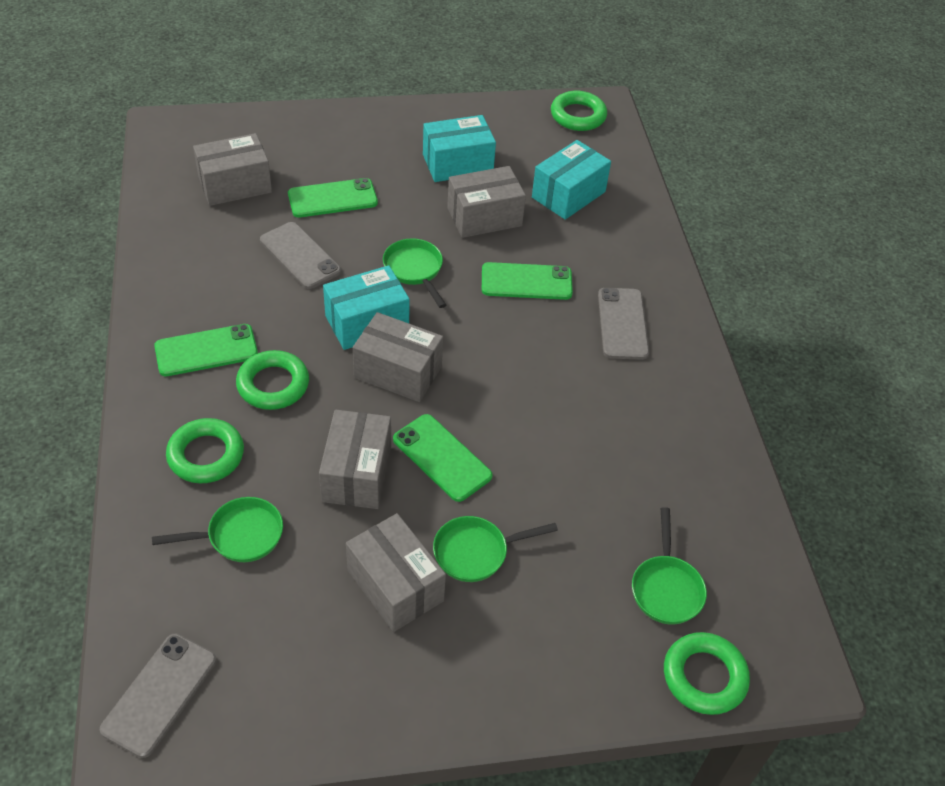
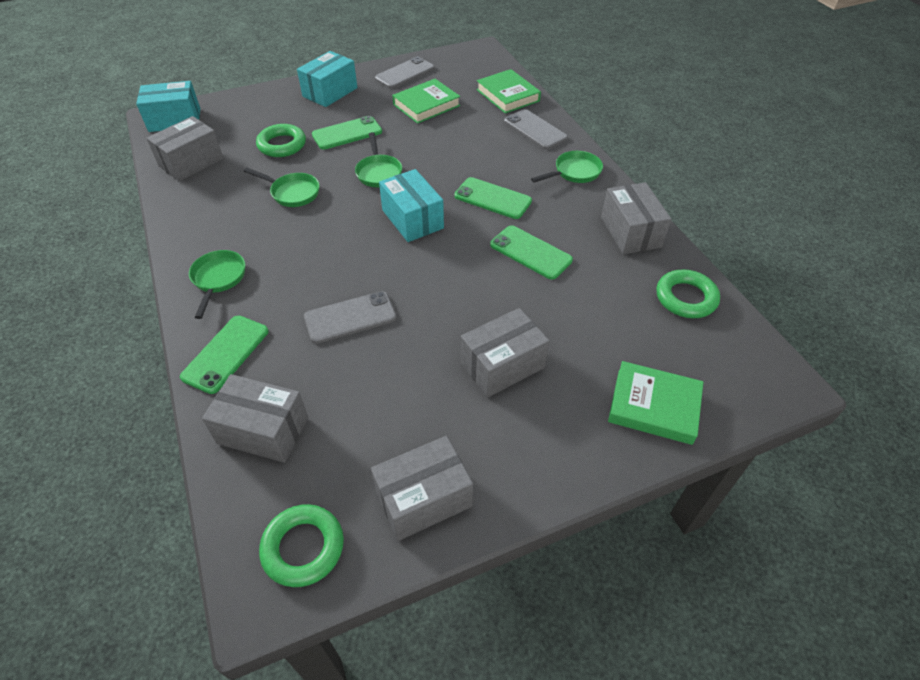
green book: none = 0 -> [392,79,460,124] [477,69,541,113] [608,361,703,445] = 3
green ring: [166,418,244,483] [236,350,309,410] [551,91,607,131] [664,632,750,715] = 4 -> [256,124,306,157] [259,504,344,587] [656,269,720,318] = 3

